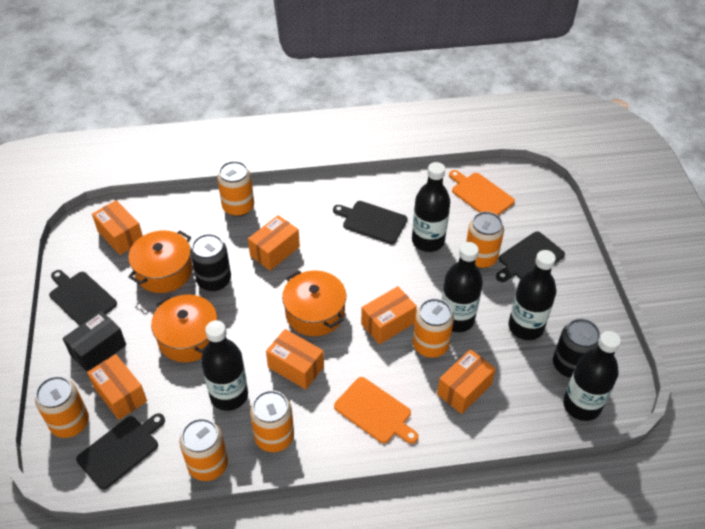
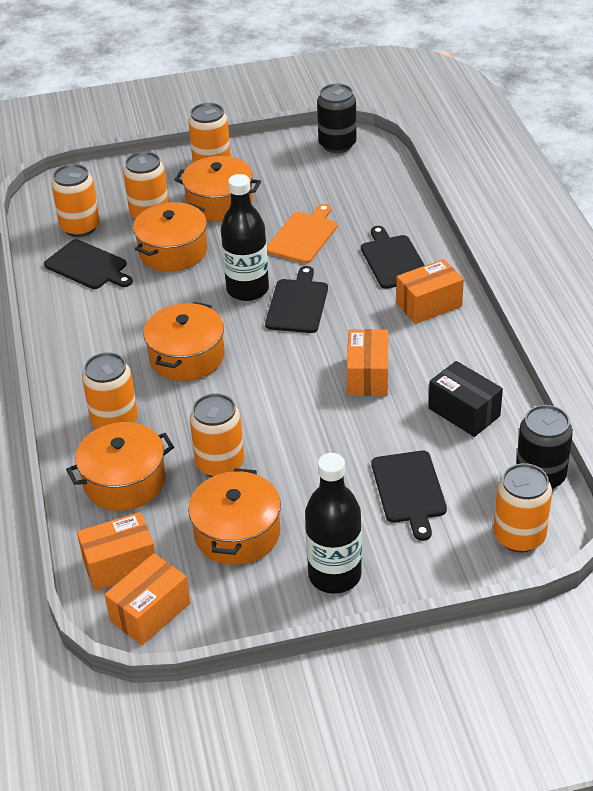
black bottle: [201,320,248,411] [412,162,450,252] [441,242,483,332] [508,250,556,340] [563,331,621,421] = 5 -> [221,174,269,301] [305,453,362,594] = 2
orange box: [87,354,147,420] [92,200,143,255] [248,215,300,271] [266,329,324,390] [361,286,417,345] [437,349,496,414] = 6 -> [77,512,155,591] [104,553,190,645] [347,329,388,396] [396,259,464,324] = 4
orange cutting board: [334,377,418,444] [449,170,515,215] = 2 -> [267,204,338,264] = 1
orange pot: [128,230,193,293] [151,294,218,362] [282,270,346,336] = 3 -> [66,422,174,511] [133,202,208,272] [143,302,225,381] [175,156,261,221] [188,468,281,565] = 5

